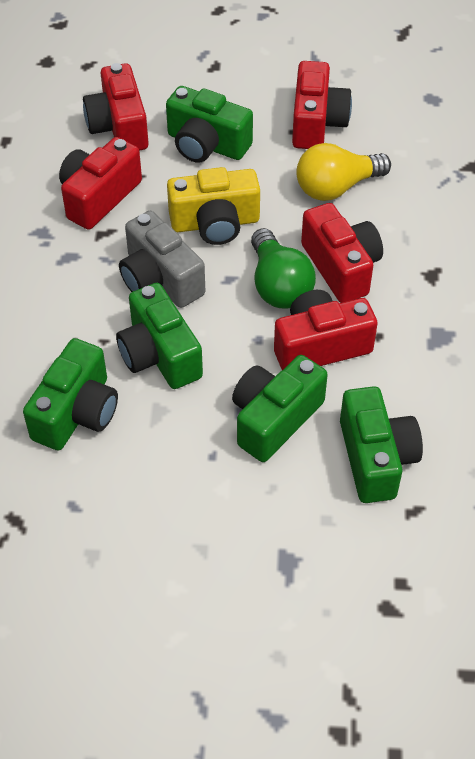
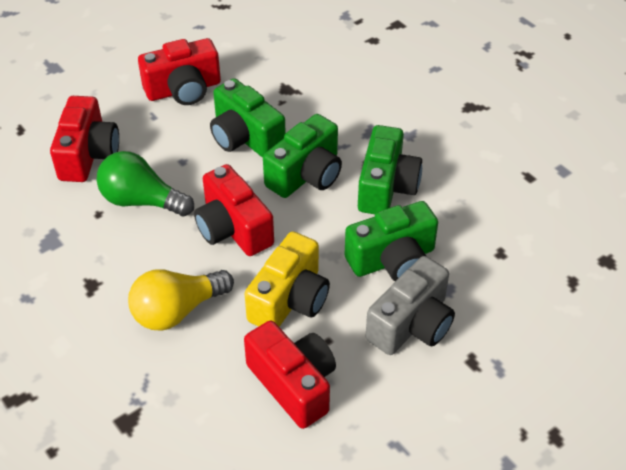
green camera: [23,338,118,451] [116,283,203,389] [166,86,253,163] [232,355,328,462] [340,386,423,503] = 5 -> [210,78,286,158] [263,114,342,198] [345,201,438,281] [358,125,422,214] = 4
red camera: [59,137,142,230] [83,63,148,151] [274,290,378,370] [292,61,352,149] [301,203,383,303] = 5 -> [50,96,119,182] [138,38,221,105] [194,164,274,256] [244,321,336,429] = 4

